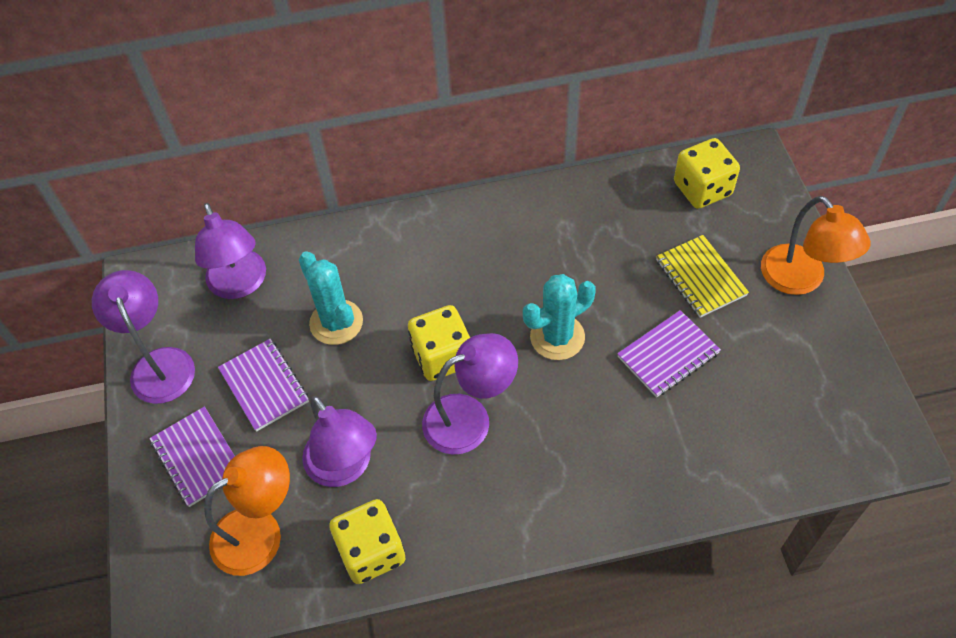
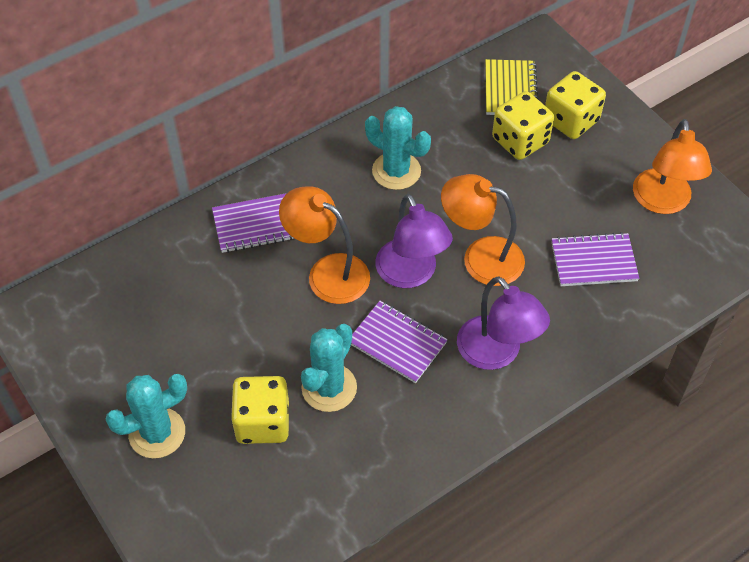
orange lamp: [204,446,290,576] [761,196,871,295] = 2 -> [279,187,370,304] [441,174,525,286] [633,119,712,214] = 3
purple lamp: [92,270,195,404] [195,203,266,299] [302,395,377,487] [422,333,518,455] = 4 -> [376,194,453,288] [457,276,550,370] = 2
turquoise cactus: [299,251,363,345] [523,274,596,360] = 2 -> [105,374,187,458] [301,324,357,412] [365,106,431,190] = 3

